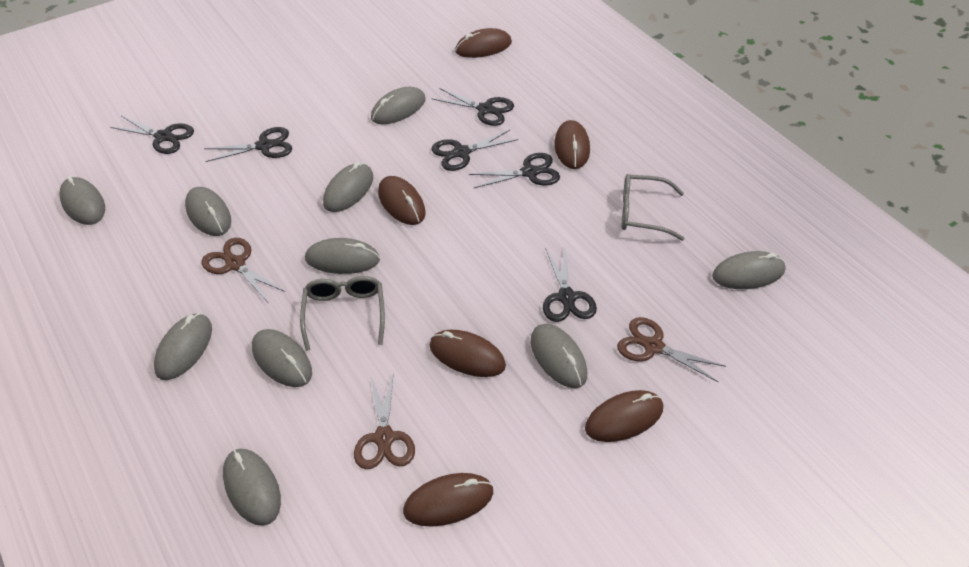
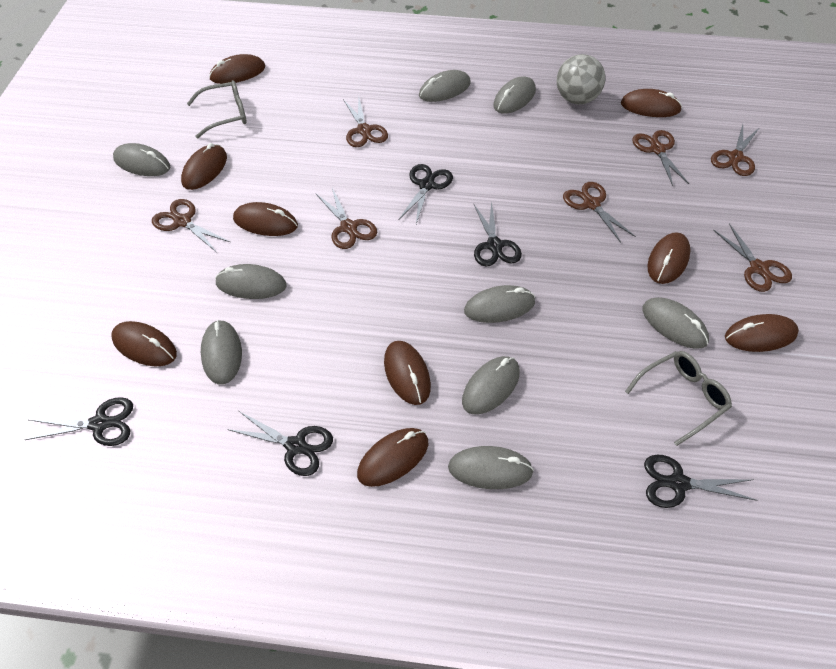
black scissors: [110,116,194,154] [204,127,292,162] [431,88,514,126] [432,130,518,171] [469,153,560,188] [543,245,597,322] = 6 -> [25,397,133,446] [227,411,333,476] [399,164,453,224] [474,201,522,266] [644,455,758,508] = 5
brown mouse: [378,176,426,225] [403,473,493,527] [430,330,506,377] [455,28,512,58] [555,120,590,169] [585,390,663,442] = 6 -> [111,321,177,366] [181,143,227,190] [209,54,265,84] [233,202,298,236] [357,428,428,487] [384,341,431,405] [621,89,682,117] [648,232,691,284] [725,314,799,352] = 9
brown scissors: [201,238,285,302] [354,372,415,469] [617,317,726,382] = 3 -> [152,199,230,253] [316,188,377,249] [343,98,388,147] [563,182,636,243] [632,130,689,186] [711,124,760,176] [713,224,792,292] = 7
grey ball: none = 0 -> [557,54,605,104] = 1
grey mouse: [59,176,105,225] [154,313,212,380] [185,187,231,236] [223,449,281,526] [252,329,312,387] [305,238,380,274] [323,162,373,212] [371,87,425,124] [531,324,587,388] [712,251,786,289] = 10 -> [113,143,170,176] [201,320,242,385] [215,264,287,299] [419,70,471,102] [448,446,534,489] [462,356,520,414] [464,285,535,323] [493,76,536,114] [642,297,709,349] = 9

